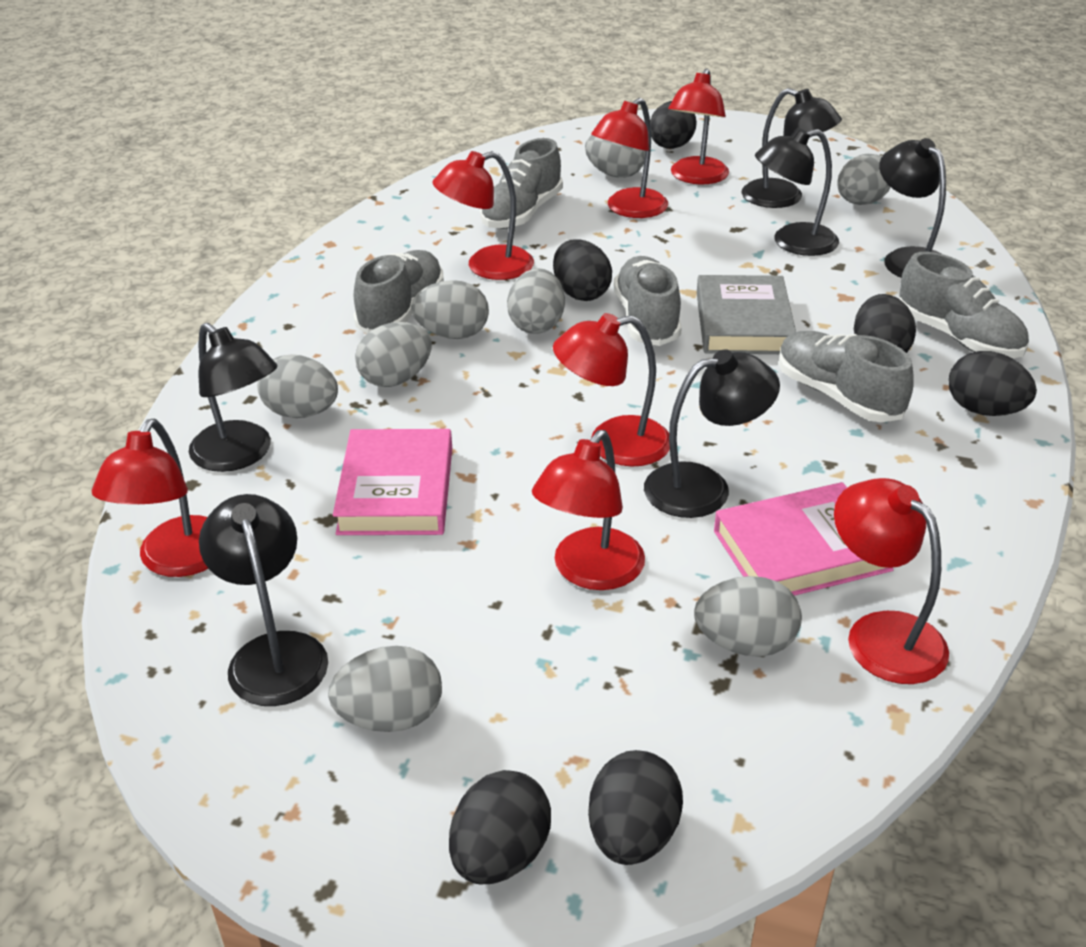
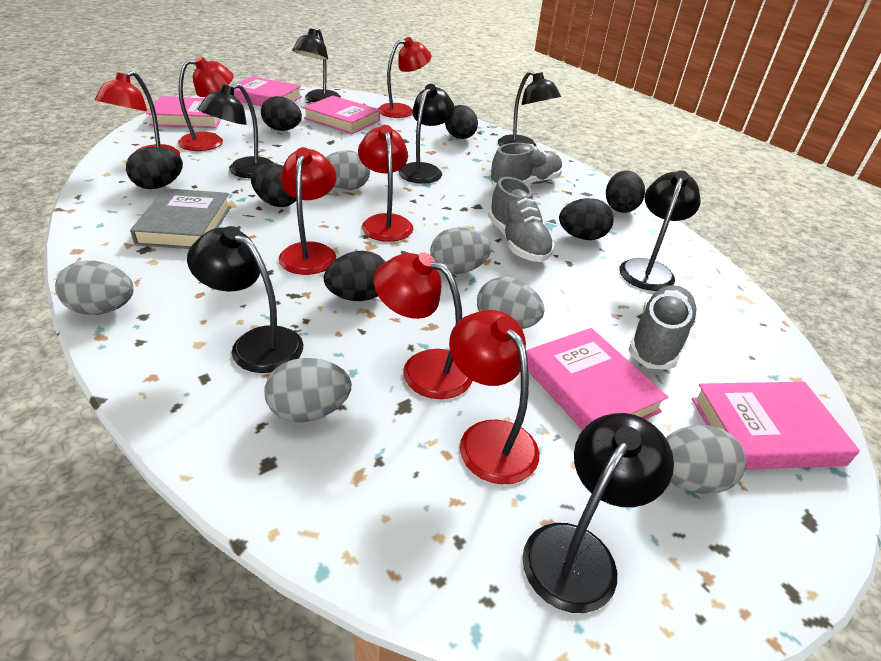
black egg: [449,770,551,884] [553,239,612,301] [588,750,683,865] [650,101,697,149] [854,294,916,353] [949,351,1037,416] = 6 -> [126,147,183,189] [251,163,296,207] [261,96,302,131] [324,251,386,301] [445,105,478,139] [559,198,614,240] [606,170,645,213] = 7
black lamp: [189,323,277,472] [199,494,328,706] [644,349,780,518] [741,88,842,208] [755,128,839,256] [879,138,946,278] = 6 -> [187,226,303,373] [197,83,275,178] [292,28,341,103] [398,84,455,184] [498,70,561,146] [522,413,674,613] [619,170,701,291] = 7
grey egg: [257,354,338,418] [328,646,442,732] [355,322,432,387] [411,280,489,339] [507,268,565,334] [585,135,645,178] [695,576,802,657] [837,154,891,205] = 8 -> [55,261,134,315] [264,358,352,422] [326,150,370,190] [430,227,492,274] [477,277,545,329] [666,425,746,494] = 6
grey shoe: [353,250,444,334] [480,138,563,229] [614,256,682,346] [778,331,914,422] [899,252,1029,358] = 5 -> [488,177,555,262] [490,143,562,186] [629,285,698,370] = 3
pink book: [333,429,452,535] [714,482,894,596] = 2 -> [146,96,221,128] [234,76,302,106] [303,96,380,134] [526,328,668,431] [692,382,860,470] = 5

